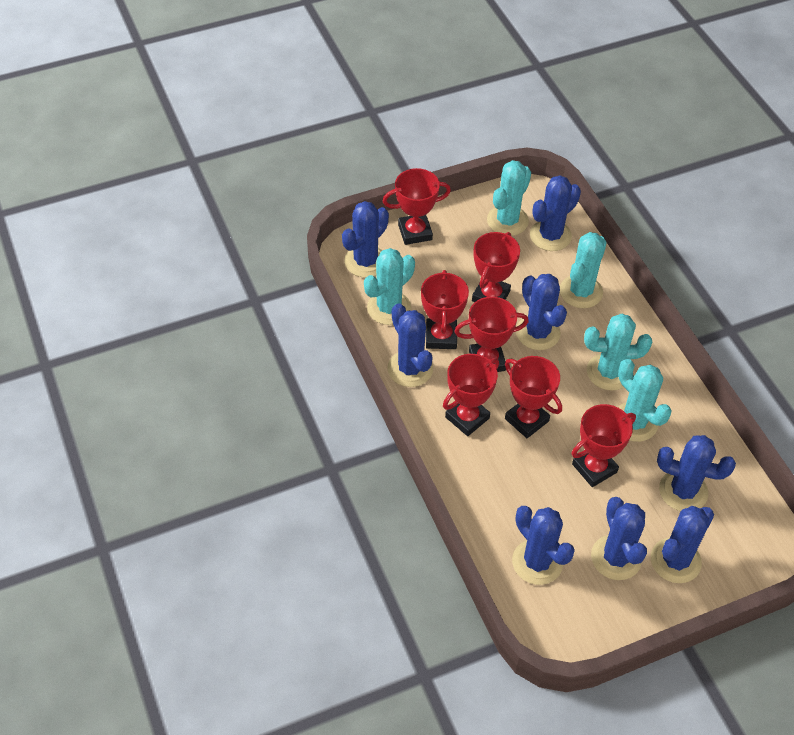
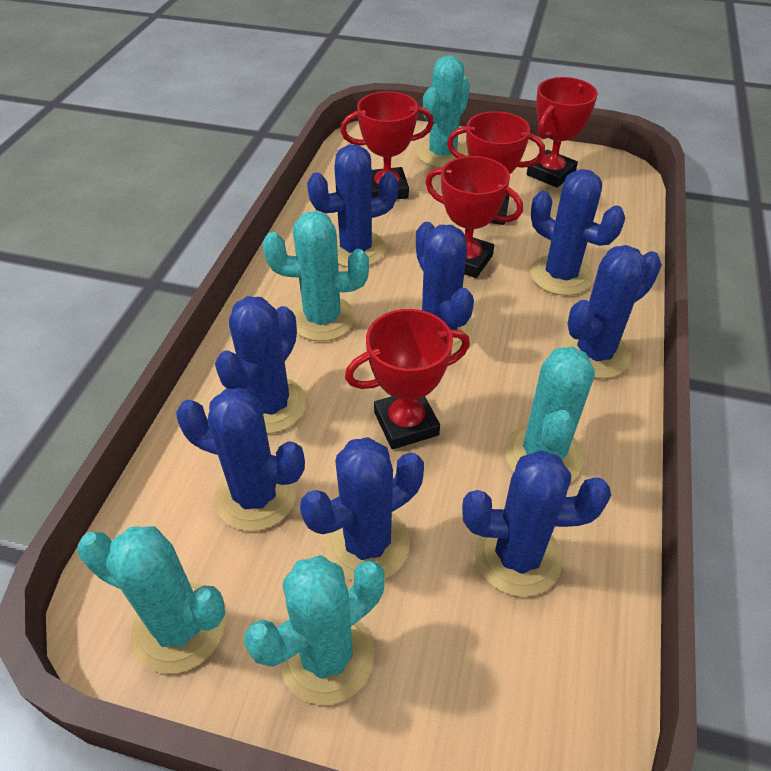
red trophy: [383,168,451,245] [421,270,469,349] [443,354,499,436] [454,297,529,372] [472,232,520,302] [505,356,562,438] [571,404,636,487] = 7 -> [341,91,434,199] [345,309,470,449] [425,156,523,278] [447,111,545,225] [527,77,598,188] = 5

